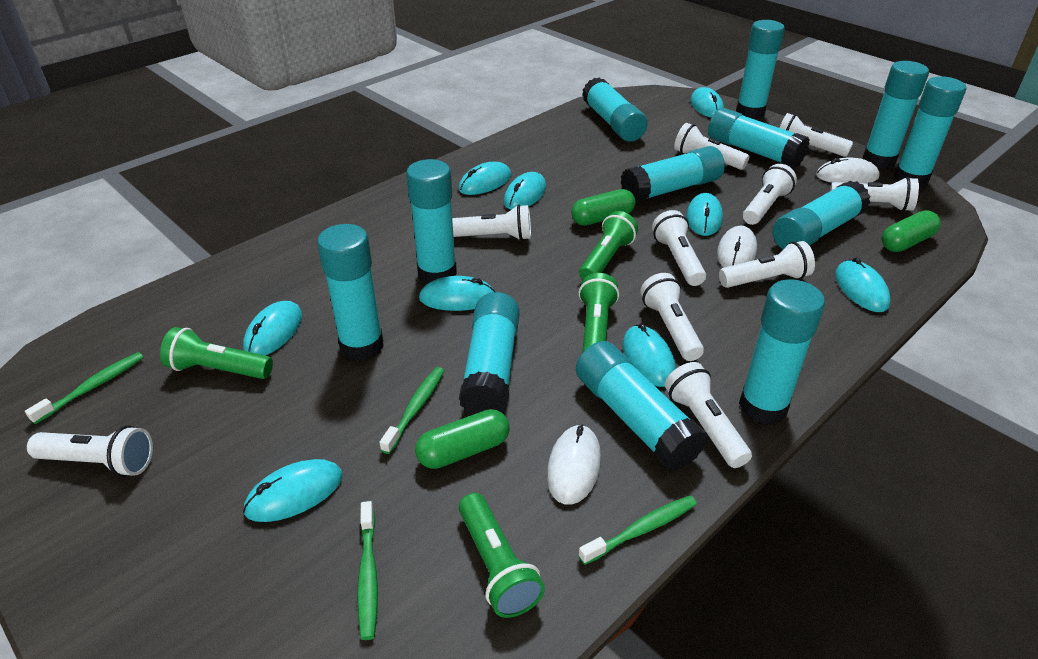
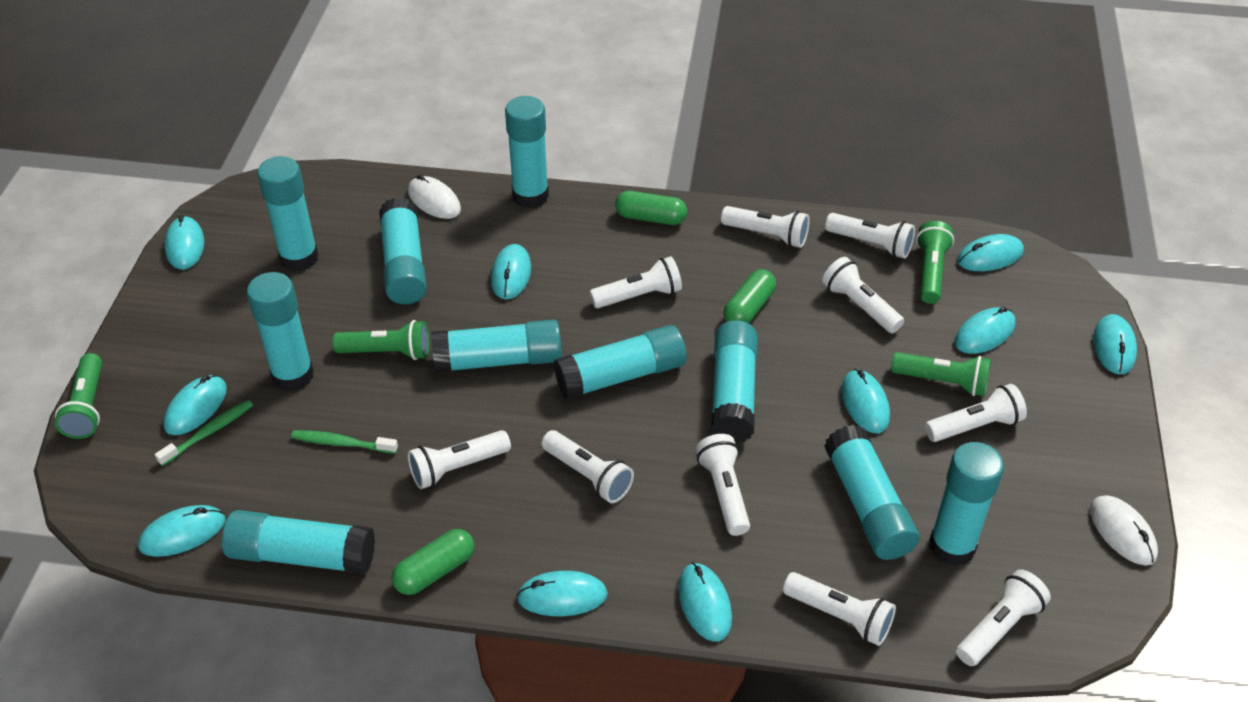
green toothbrush: [25,352,144,424] [357,501,378,640] [379,367,444,454] [578,495,697,565] = 4 -> [155,400,253,466] [291,430,398,454] = 2
turquoise glue stick: [317,224,384,361] [406,159,457,284] [459,292,520,415] [576,341,708,471] [582,77,648,142] [621,146,725,203] [708,108,810,168] [736,20,785,119] [739,279,825,424] [773,180,870,249] [863,61,929,168] [894,77,966,187] = 12 -> [222,510,375,575] [247,272,314,392] [257,156,319,271] [379,197,427,304] [431,320,562,373] [505,96,549,208] [554,325,686,399] [711,320,758,444] [824,425,919,560] [929,442,1004,566] = 10
turquoise mouse: [243,301,302,355] [243,459,343,522] [419,276,495,311] [459,162,511,195] [504,172,546,210] [623,323,676,387] [686,193,723,236] [691,87,724,118] [835,257,891,312] = 9 -> [139,505,225,557] [164,375,227,435] [165,215,204,269] [491,244,531,299] [516,571,608,616] [678,562,732,641] [841,369,890,433] [955,307,1016,354] [957,234,1024,271] [1093,314,1137,374] = 10
white mouse: [547,424,601,505] [717,226,757,267] [816,158,880,184] = 3 -> [408,175,461,219] [1090,495,1158,566] = 2

